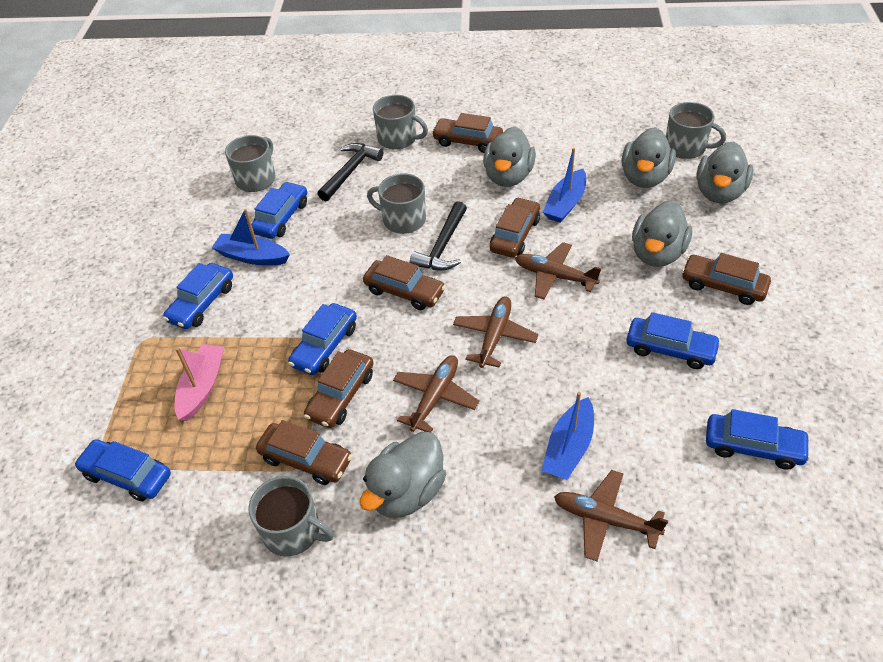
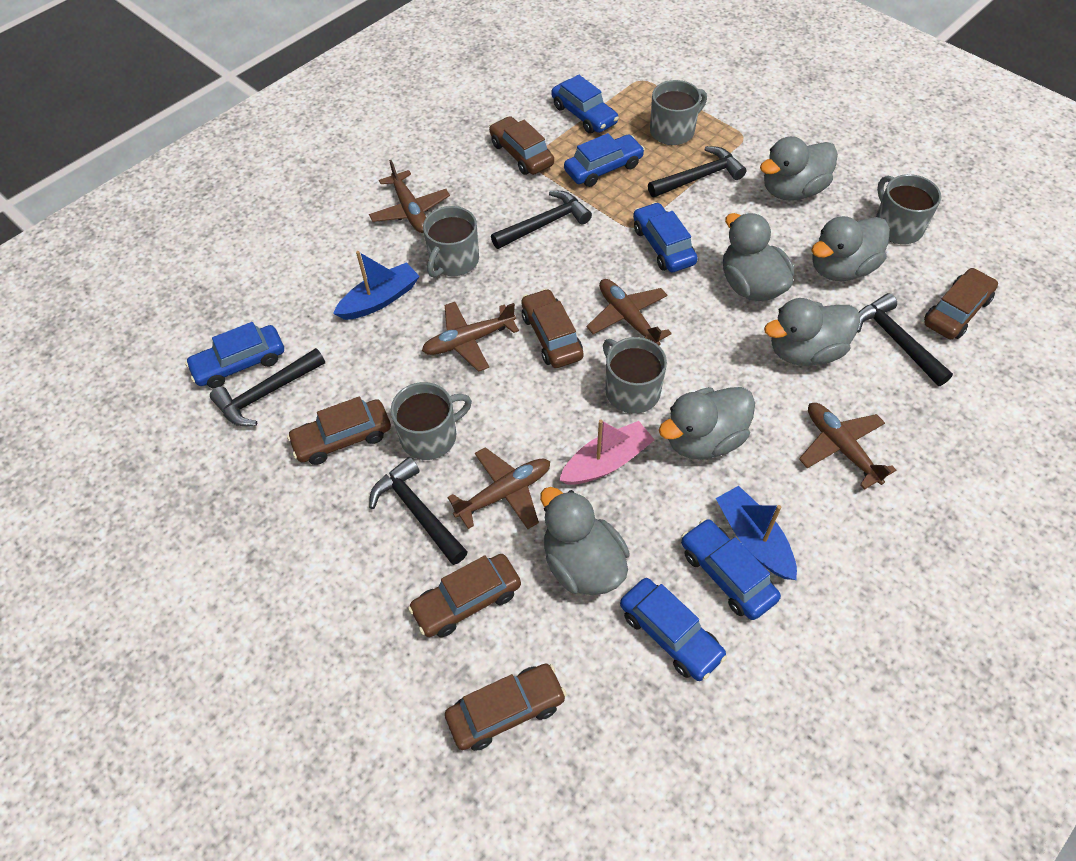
black hammer: [317,143,383,201] [410,201,467,270] = 2 -> [210,348,325,426] [369,457,468,565] [491,191,592,249] [648,146,746,197] [857,293,953,386] = 5
blue boat: [212,209,290,265] [542,392,594,480] [543,148,586,223] = 3 -> [333,251,420,320] [716,486,797,580] = 2
brown plane: [393,355,479,432] [453,297,538,368] [515,242,601,300] [554,470,668,561] = 4 -> [369,160,450,233] [422,302,519,372] [447,447,550,529] [587,279,672,346] [799,403,896,490] = 5
grey duck: [360,431,446,518] [483,127,536,187] [622,127,676,188] [632,200,692,267] [696,142,754,203] = 5 -> [540,487,630,595] [659,387,755,459] [723,213,794,301] [760,136,838,201] [764,298,860,366] [811,216,890,281] = 6

